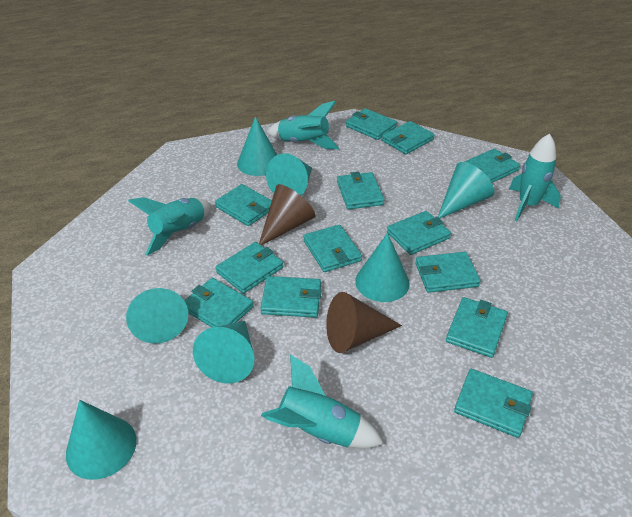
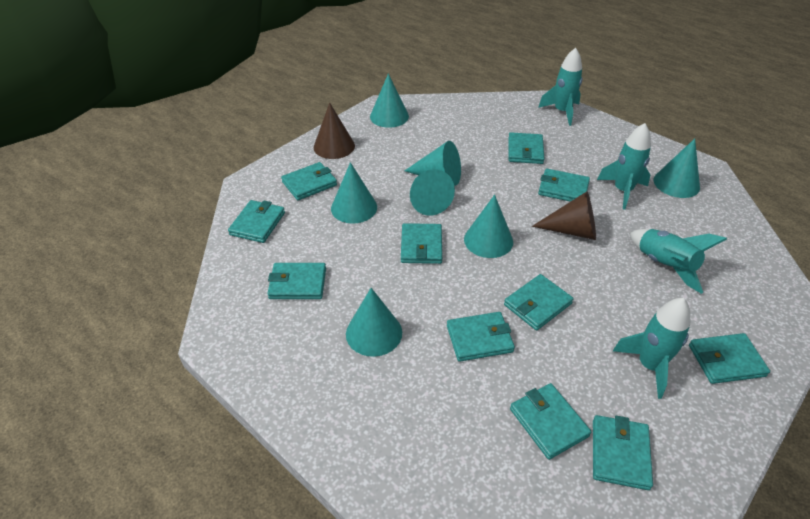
turquoise wallet: [184,278,254,327] [215,184,272,226] [216,242,283,294] [261,276,321,318] [303,224,362,272] [337,171,385,209] [346,108,397,140] [382,121,435,154] [387,211,451,255] [415,252,481,293] [446,297,508,358] [454,369,533,438] [464,148,520,183] = 13 -> [228,200,285,243] [267,263,326,299] [281,162,337,200] [401,223,442,264] [447,312,515,362] [504,274,573,331] [508,132,545,164] [510,383,591,460] [538,169,590,202] [593,415,653,490] [689,333,770,384] = 11

